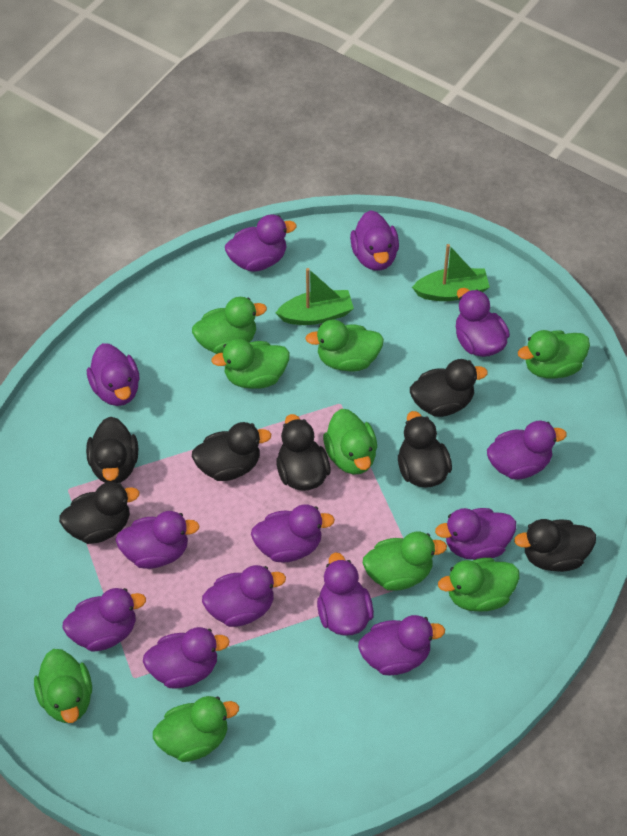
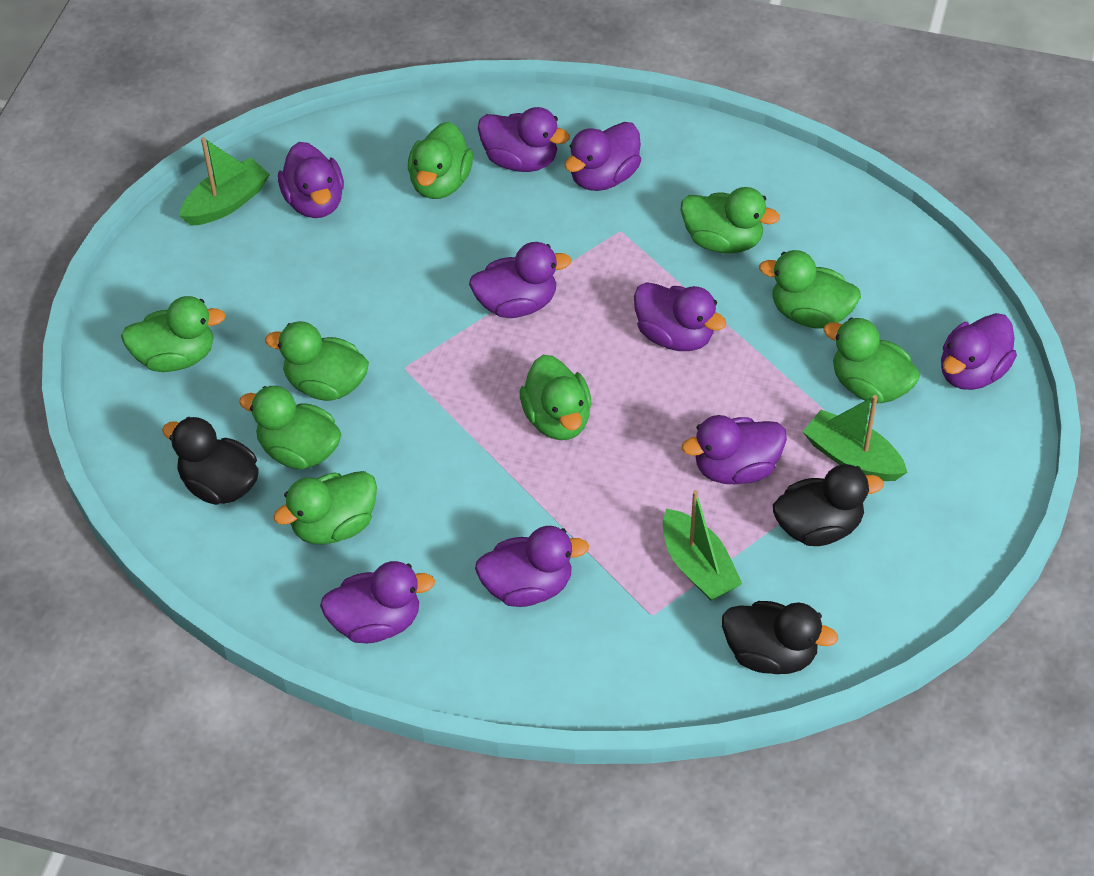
black duck: [59,482,139,544] [86,416,138,483] [192,422,271,481] [276,414,331,491] [398,411,452,488] [410,359,488,417] [514,519,596,572] = 7 -> [162,417,259,505] [722,601,838,674] [773,464,883,546] = 3
green boat: [276,268,354,325] [412,244,490,301] = 2 -> [179,137,270,226] [663,490,742,601] [803,395,907,481] = 3
purple duck: [63,588,146,652] [87,343,140,406] [116,511,199,569] [143,627,230,689] [202,565,286,627] [225,214,297,272] [251,504,335,563] [317,553,374,636] [350,210,399,271] [358,615,445,675] [435,508,516,560] [456,288,510,357] [487,420,567,479] = 13 -> [278,142,344,218] [320,561,435,643] [469,242,572,318] [475,526,589,607] [478,107,570,172] [564,122,641,191] [634,282,726,351] [682,415,787,484] [941,313,1017,390] = 9

